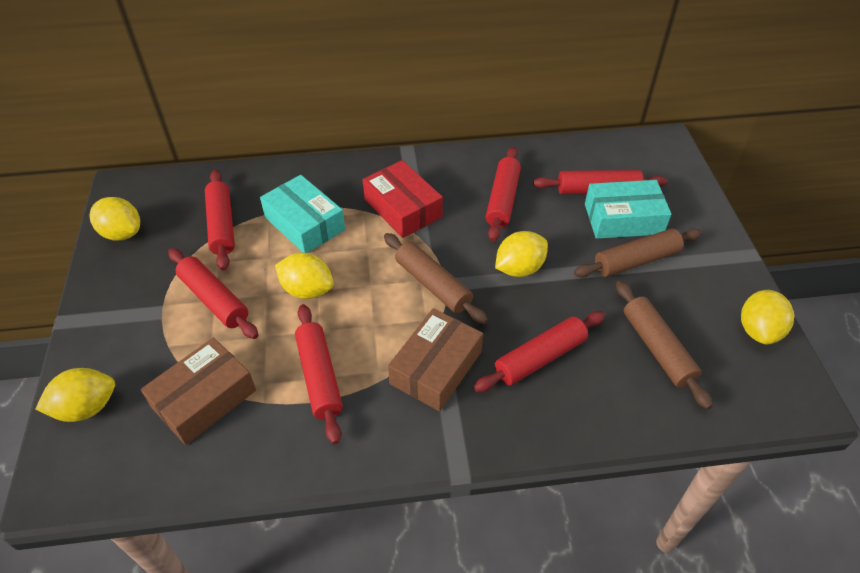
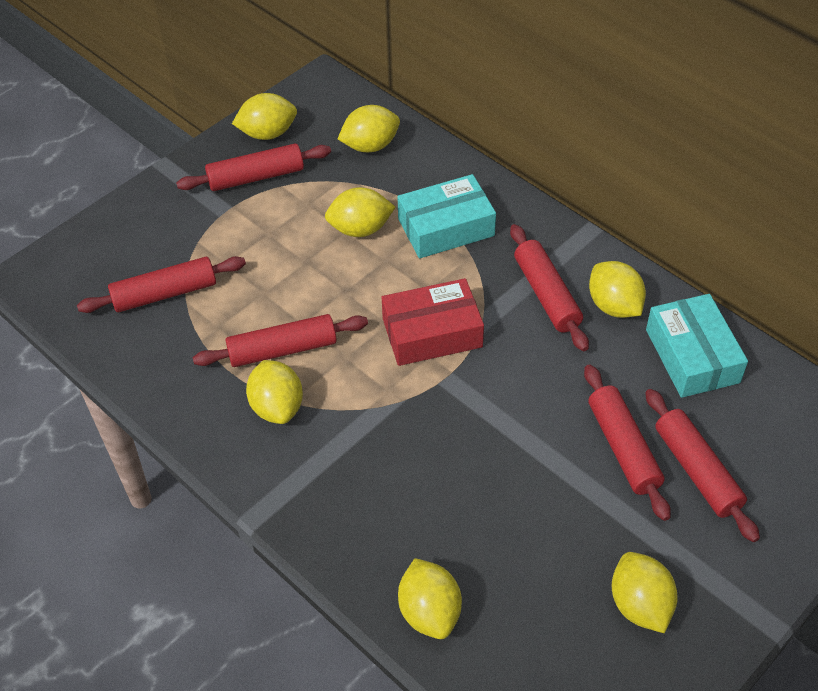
brown box: [140,338,256,445] [388,308,483,411] = 2 -> none = 0
brown rolling pin: [384,233,488,325] [574,228,702,277] [616,281,713,409] = 3 -> none = 0
yellow lemon: [36,368,115,422] [90,197,140,241] [275,253,334,299] [495,231,548,277] [741,290,794,344] = 5 -> [232,93,297,140] [246,360,303,424] [325,187,396,237] [338,105,400,152] [398,558,462,639] [589,261,646,318] [612,552,678,633] = 7

